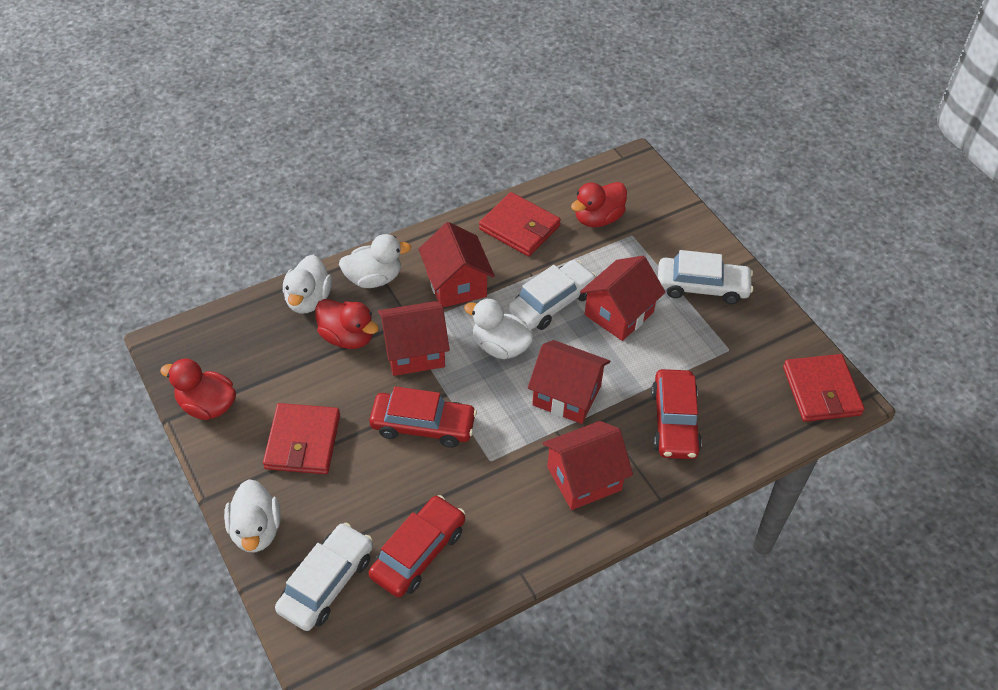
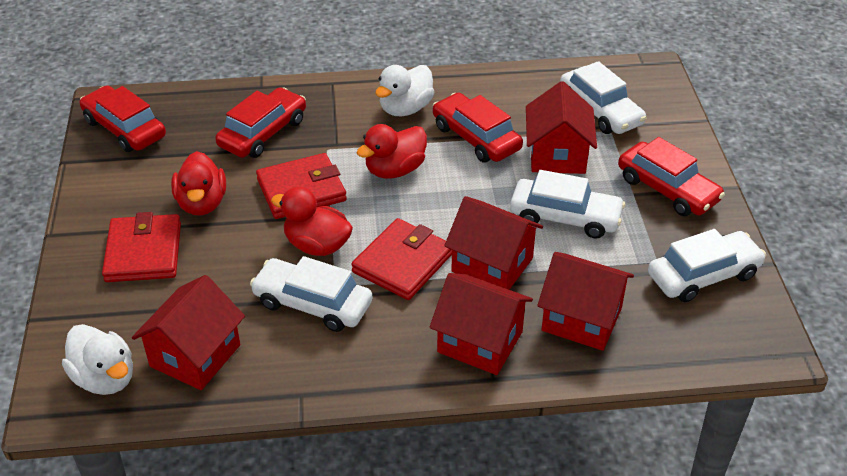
red car: [368,495,465,598] [369,386,477,448] [651,369,702,459] = 3 -> [80,85,166,152] [215,87,306,158] [433,92,523,162] [618,137,725,216] = 4
white car: [275,523,373,631] [509,260,597,330] [658,250,753,304] = 3 -> [250,256,372,332] [510,170,625,239] [560,61,647,134] [648,229,766,302] = 4
white duck: [224,479,281,553] [283,255,332,313] [339,234,411,288] [464,299,534,359] = 4 -> [62,324,133,395] [375,65,434,116] = 2

